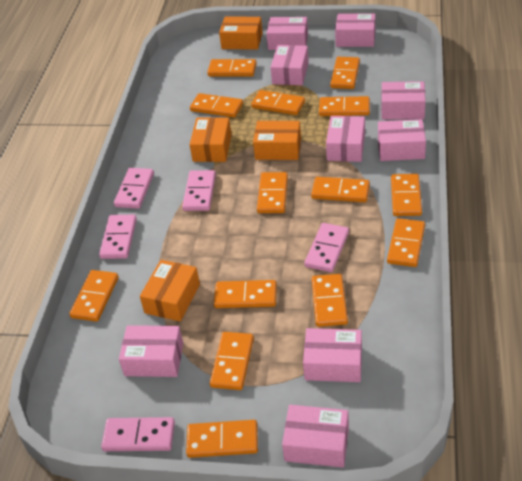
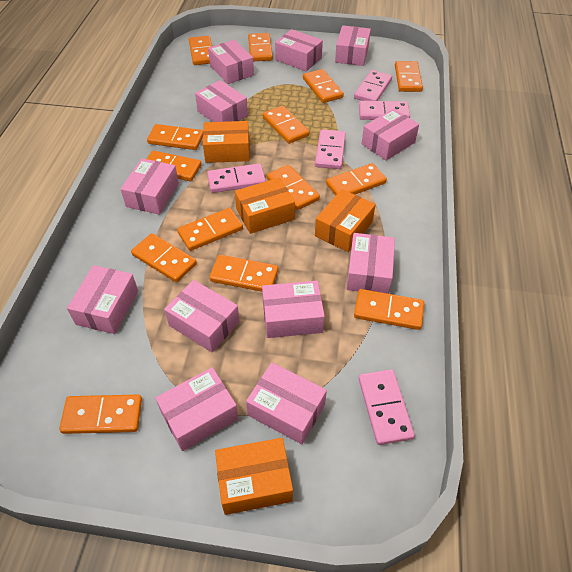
pink box: [119,325,183,377] [266,17,308,50] [270,45,309,85] [282,405,349,467] [303,328,362,382] [326,116,365,162] [335,13,376,47] [378,119,426,161] [381,81,426,119] = 9 -> [67,265,138,334] [121,158,179,215] [155,367,239,451] [164,280,240,353] [195,80,248,122] [208,40,254,84] [246,363,327,444] [262,281,325,338] [275,29,323,71] [335,25,371,66] [346,233,395,294] [362,109,419,161] = 12

